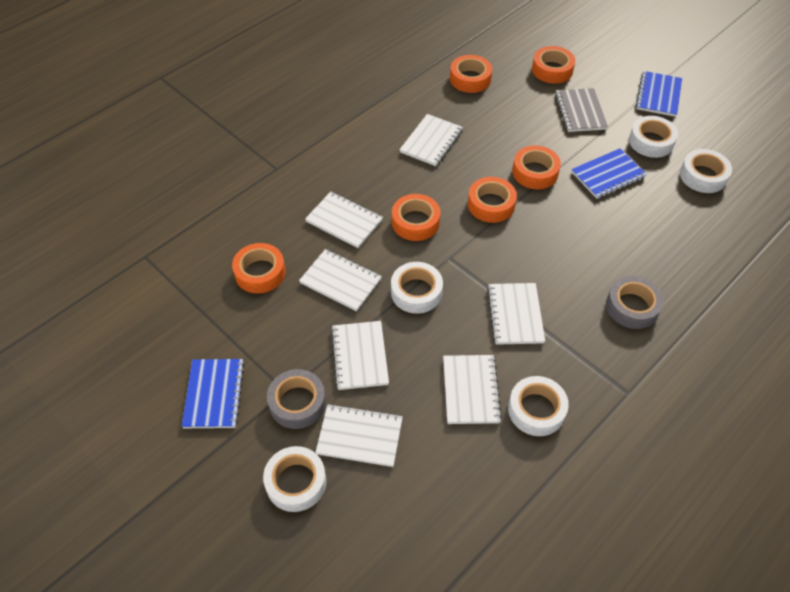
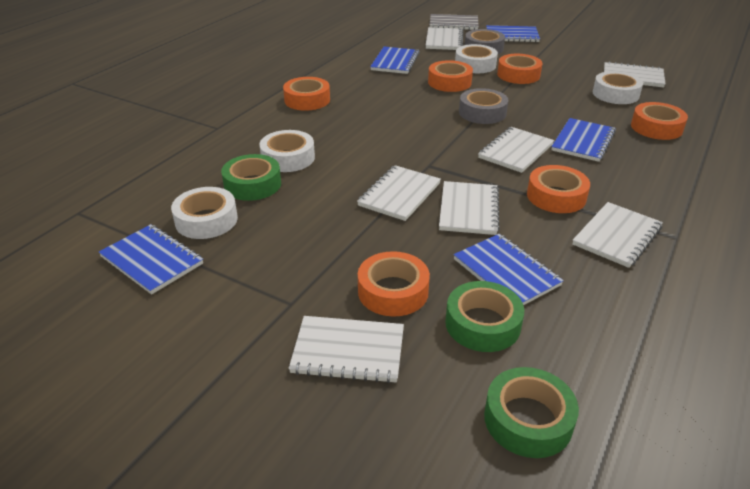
blue notebook: [182,359,245,428] [571,148,647,199] [636,71,682,117] = 3 -> [99,224,203,294] [370,47,420,74] [454,234,564,305] [486,25,540,42] [551,118,616,162] = 5
green tape: none = 0 -> [221,154,281,201] [445,281,524,352] [484,367,579,458] = 3
white tape: [263,446,326,512] [391,262,443,314] [508,376,569,436] [629,116,678,158] [680,149,732,193] = 5 -> [171,187,238,239] [259,130,315,172] [455,44,498,73] [593,71,643,104] = 4

